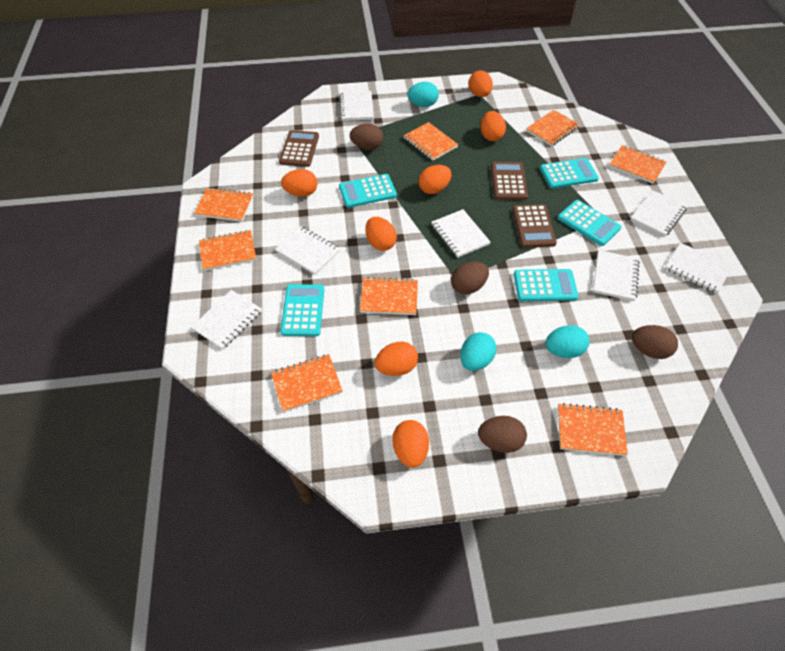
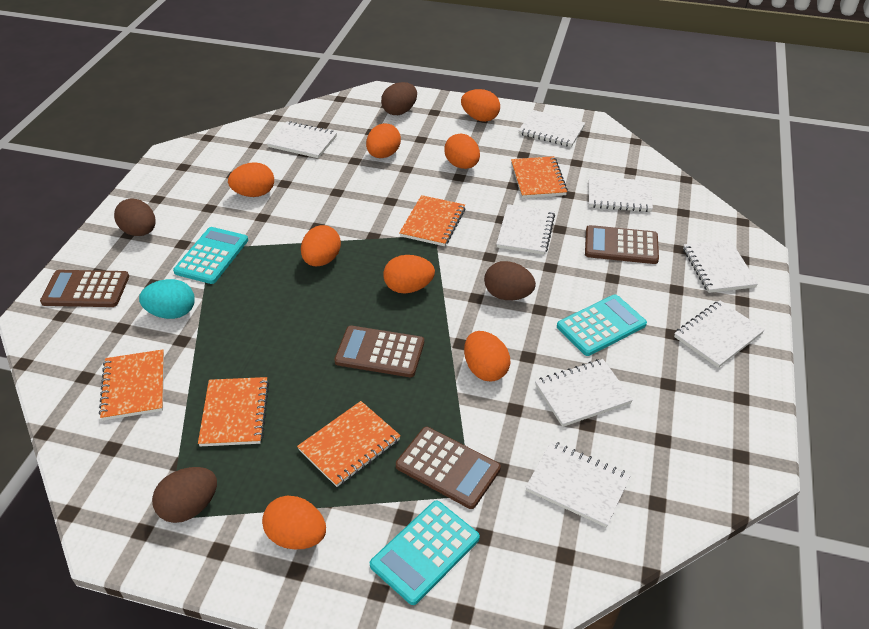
brown calculator: [279,130,319,167] [491,162,528,200] [512,204,557,248] = 3 -> [40,270,129,307] [334,326,424,377] [396,427,501,509] [585,225,659,264] = 4
orange egg: [281,169,318,197] [365,217,397,251] [375,342,418,376] [392,420,429,468] [418,165,452,194] [469,71,493,97] [481,111,506,141] = 7 -> [228,162,274,197] [262,496,326,549] [301,225,341,266] [366,123,401,158] [383,255,435,294] [444,133,480,169] [461,89,500,122] [464,331,510,381] = 8
orange notebook: [194,187,253,222] [199,230,256,271] [271,354,343,412] [360,277,418,315] [404,122,458,161] [526,110,580,146] [558,403,628,456] [609,145,666,184] = 8 -> [99,349,164,420] [198,377,269,446] [297,401,401,487] [399,195,465,246] [511,156,568,198] = 5
turquoise calculator: [280,284,324,336] [339,174,397,208] [514,269,579,301] [540,158,599,188] [558,200,622,246] = 5 -> [173,227,248,284] [370,501,480,605] [557,295,647,356] = 3
turquoise egg: [408,82,439,107] [460,332,497,371] [545,325,589,358] = 3 -> [139,279,195,319] = 1
white notebook: [191,290,262,349] [275,226,340,275] [339,91,374,121] [431,209,491,258] [593,250,639,301] [630,190,687,237] [665,243,732,293] = 7 -> [267,121,337,158] [496,204,555,255] [518,110,585,147] [525,441,631,527] [535,359,633,427] [589,176,653,212] [674,300,765,368] [683,239,758,293] = 8

